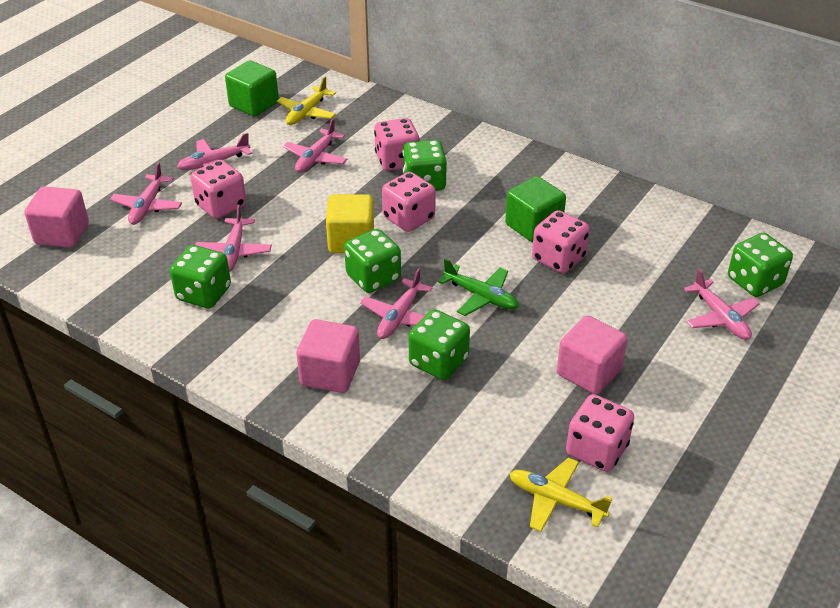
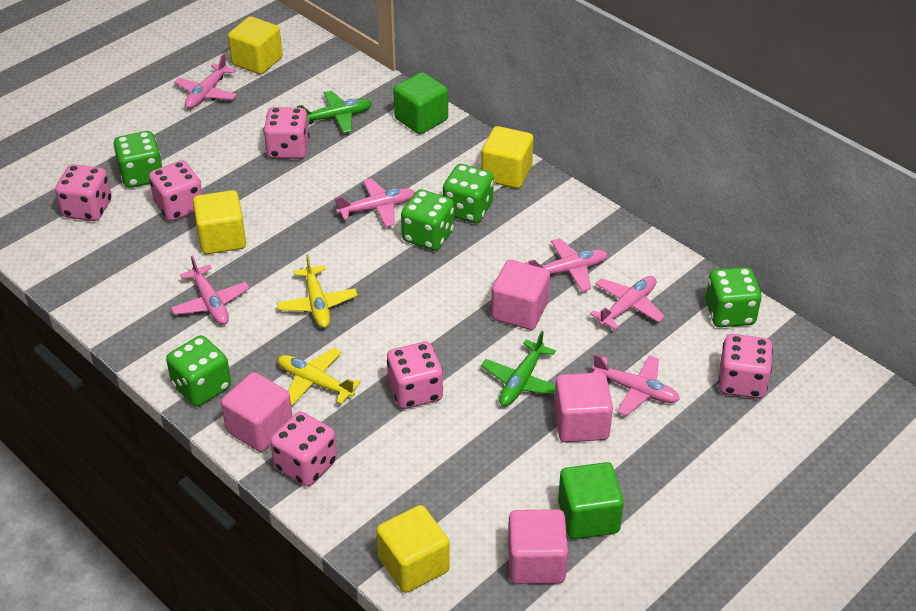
green plane: [438,259,519,316] = 1 -> [297,91,372,133] [481,331,556,406] = 2
pink cube: [24,186,89,248] [296,319,360,393] [557,315,628,395] = 3 -> [221,372,292,452] [491,260,550,330] [508,509,568,584] [554,372,613,442] = 4
pink dice: [190,160,246,219] [374,118,420,171] [382,172,436,232] [532,210,590,273] [566,394,634,472] = 5 -> [55,164,112,221] [149,161,203,221] [263,107,310,159] [270,411,337,486] [387,342,443,409] [718,334,773,398] = 6
yellow cube: [326,194,374,253] = 1 -> [193,190,246,254] [228,16,282,74] [376,505,450,593] [481,126,533,188] = 4

